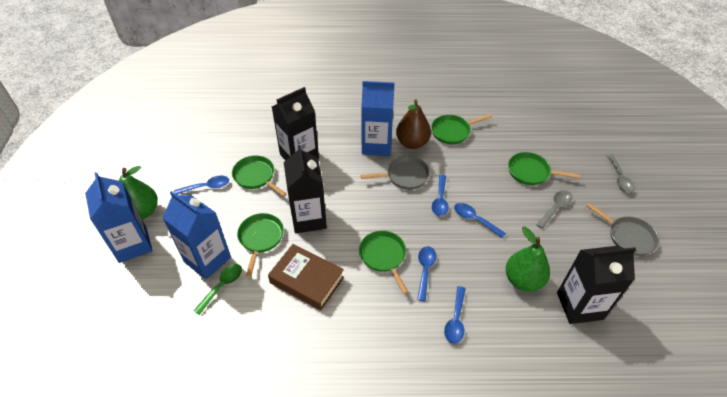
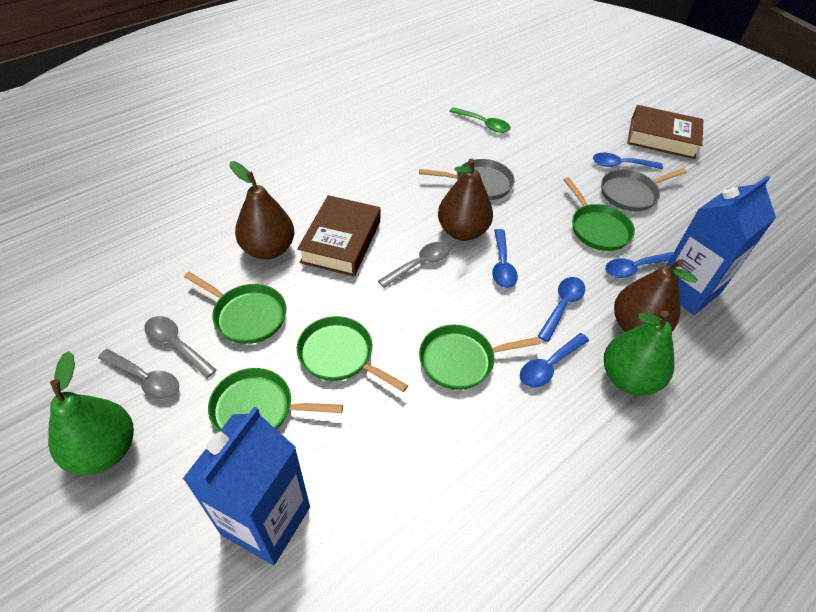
black carton: [272,87,319,161] [284,145,327,233] [557,246,636,324] = 3 -> none = 0
blue carton: [85,172,153,263] [163,191,231,279] [361,81,395,156] = 3 -> [183,407,310,565] [666,176,776,315] = 2
brown book: [268,244,344,310] = 1 -> [297,195,380,277] [627,105,704,159] = 2
brown pear: [396,100,431,149] = 1 -> [229,161,294,260] [438,159,493,241] [614,259,698,332] = 3
grey spoon: [536,190,572,229] [606,154,634,193] = 2 -> [98,349,179,400] [144,316,216,379] [378,242,450,288] = 3

